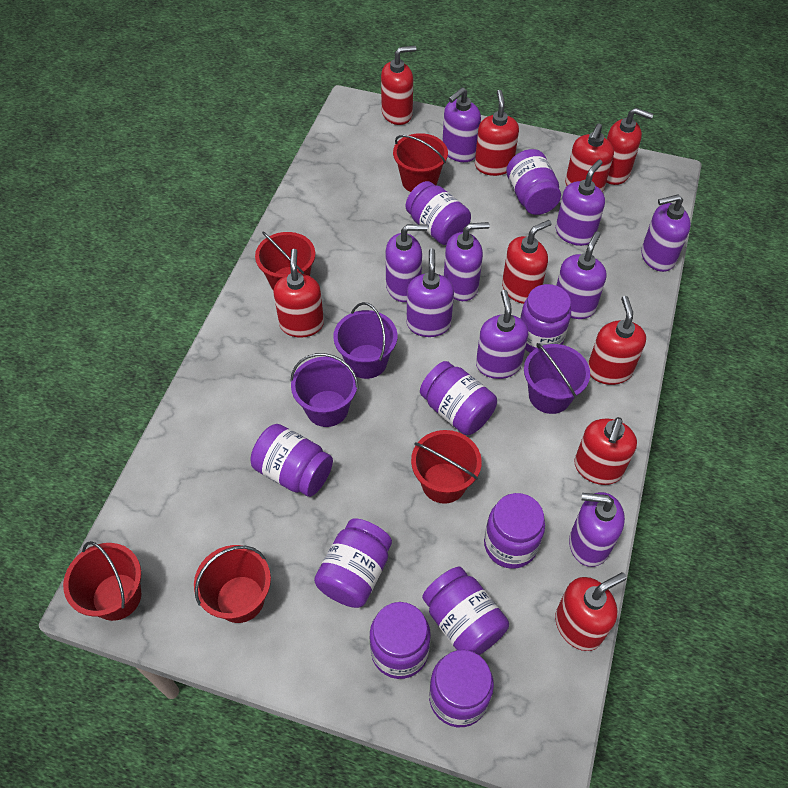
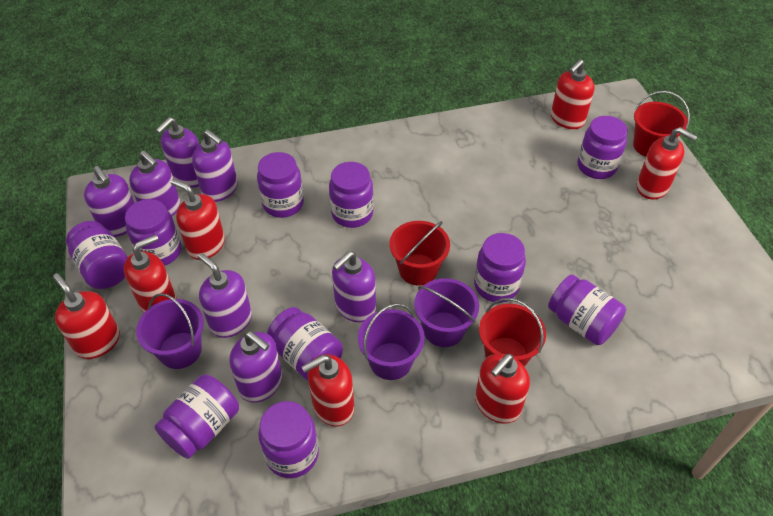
purple soap dispenser: [386,224,428,302] [406,248,454,337] [442,87,481,162] [444,222,490,301] [476,290,528,379] [556,160,605,246] [556,232,607,319] [569,492,625,567] [641,194,691,272] = 9 -> [84,166,135,237] [129,151,180,216] [156,117,199,188] [192,130,238,202] [198,253,252,338] [229,331,282,403] [332,251,376,322] = 7
red bucket: [63,541,141,621] [194,545,271,623] [255,232,315,291] [393,133,448,192] [411,430,482,504] = 5 -> [390,221,450,285] [479,298,546,367] [633,91,690,157] = 3
red soap dispenser: [273,249,324,338] [381,46,416,125] [475,90,519,176] [502,220,552,304] [555,572,627,651] [565,124,614,192] [574,417,637,485] [588,296,646,385] [606,108,653,185] = 9 -> [53,273,120,359] [124,234,177,312] [171,179,225,260] [302,354,354,427] [475,354,530,424] [551,59,595,129] [637,127,698,200] = 7

